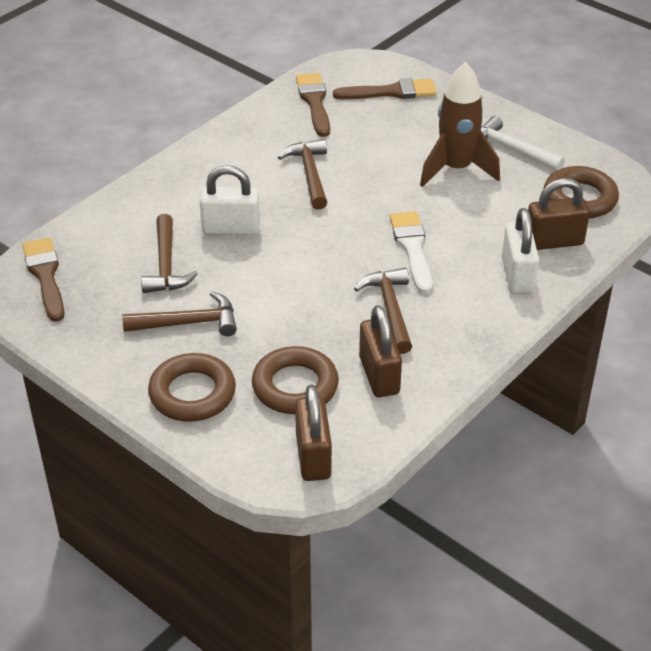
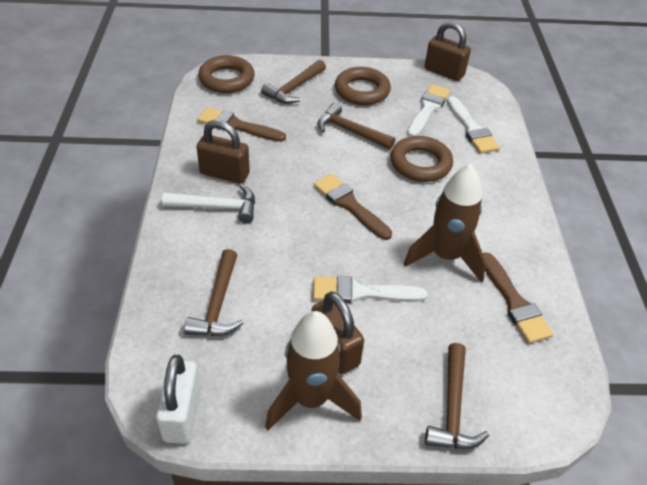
brown rocket: [420,62,500,187] = 1 -> [265,311,362,431] [404,164,486,283] = 2
white brush: [390,211,432,294] = 1 -> [313,276,427,303] [407,84,450,137] [447,96,500,154] = 3
white padlock: [199,165,260,235] [502,208,539,294] = 2 -> [156,355,201,444] = 1

